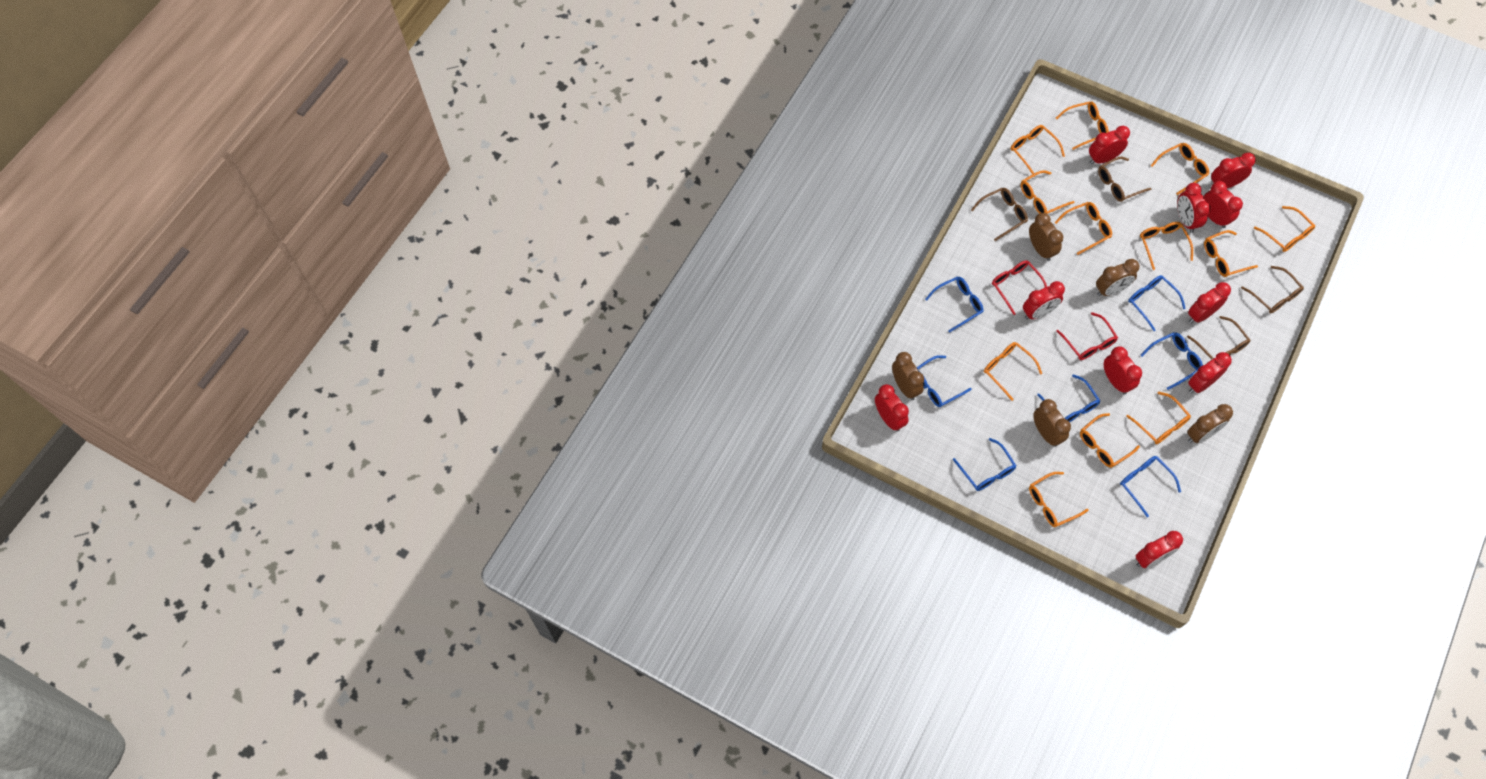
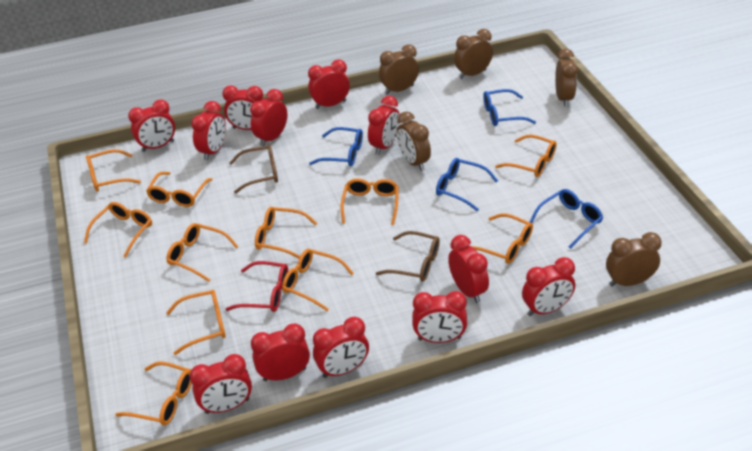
blue glasses: [917,355,972,407] [925,276,984,333] [953,438,1016,491] [1037,374,1100,422] [1120,456,1181,517] [1128,275,1186,331] [1141,332,1203,390] = 7 -> [309,127,363,166] [436,158,498,211] [483,89,536,126] [530,189,603,249] = 4
brown glasses: [971,188,1028,241] [1098,157,1152,202] [1187,316,1250,359] [1241,266,1304,314] = 4 -> [229,145,278,194] [376,231,440,282] = 2
orange glasses: [984,342,1042,401] [1011,125,1065,177] [1021,170,1074,214] [1029,472,1089,527] [1055,202,1112,255] [1056,101,1109,150] [1080,413,1140,468] [1126,391,1191,444] [1140,222,1193,270] [1151,143,1209,195] [1204,230,1258,277] [1254,206,1315,252] = 12 -> [84,202,152,258] [86,149,141,192] [115,362,192,425] [146,172,213,207] [166,290,226,355] [167,223,238,282] [255,207,317,258] [282,249,354,311] [341,178,399,225] [473,213,533,264] [495,135,557,177] = 11
red clock: [875,384,909,432] [1023,281,1065,320] [1089,126,1130,164] [1104,346,1142,394] [1136,531,1183,568] [1177,183,1211,233] [1188,282,1231,323] [1188,352,1232,393] [1204,181,1243,228] [1211,153,1256,188] = 10 -> [128,100,175,152] [189,354,252,414] [191,101,226,160] [222,85,263,130] [250,89,287,146] [251,323,310,381] [308,59,350,109] [313,317,369,378] [368,96,400,155] [412,291,467,343] [448,235,489,303] [522,257,575,316] = 12
red glasses: [992,260,1047,315] [1056,312,1118,360] = 2 -> [226,261,288,312] = 1

